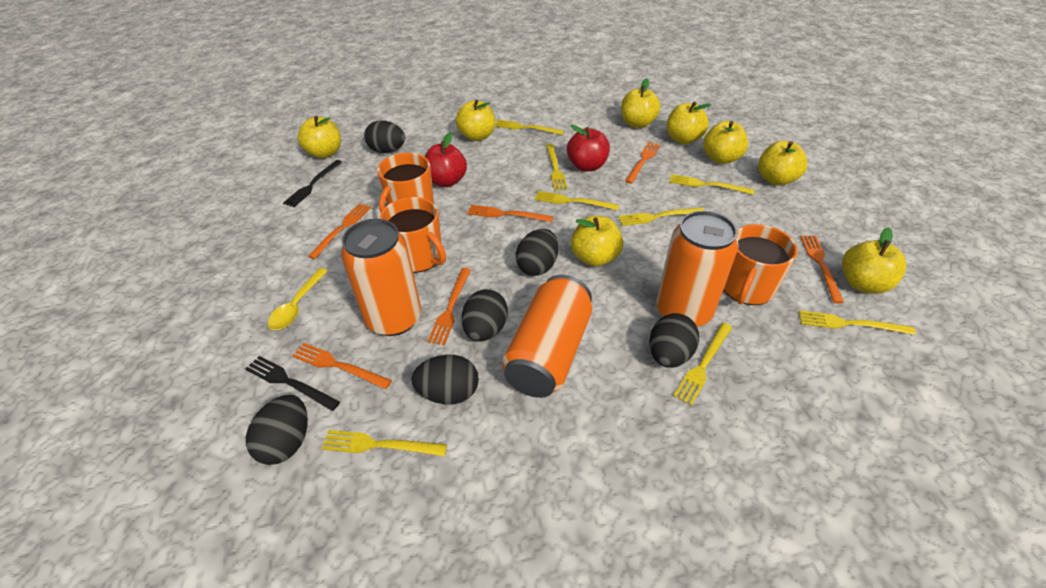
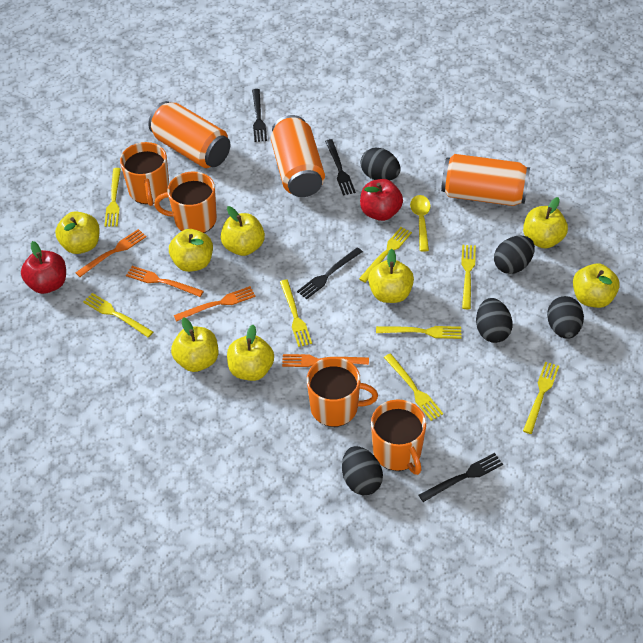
black egg: [246,395,308,465] [364,120,405,153] [411,355,479,404] [462,289,508,342] [516,229,558,276] [649,313,699,368] = 6 -> [342,446,383,495] [361,148,401,180] [476,298,513,343] [494,236,535,274] [547,296,584,339] = 5
black fork: [246,356,340,411] [283,160,342,207] = 2 -> [252,89,267,142] [297,247,363,299] [325,139,356,196] [419,453,503,502] = 4
orange fork: [292,343,392,389] [308,203,371,259] [427,268,471,345] [467,205,553,222] [625,142,661,184] [800,235,844,303] = 6 -> [75,229,146,277] [126,266,204,297] [174,286,256,322] [282,354,369,367] = 4
orange mug: [377,153,434,212] [380,197,446,273] [723,224,798,305] = 3 -> [120,142,169,206] [154,171,217,233] [307,357,378,427] [371,399,426,475] = 4

